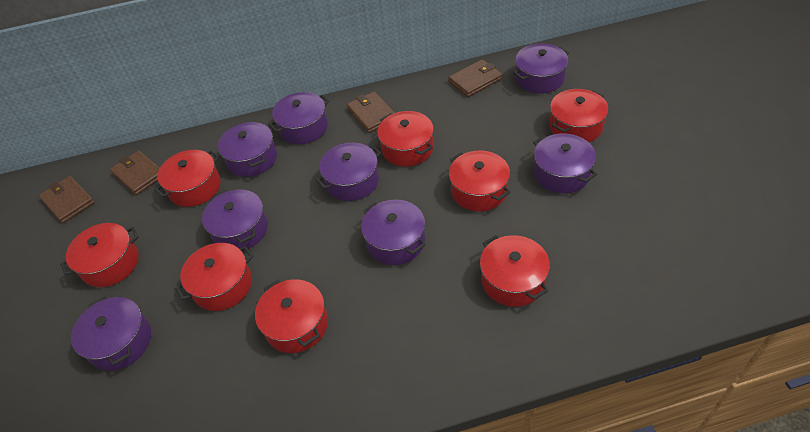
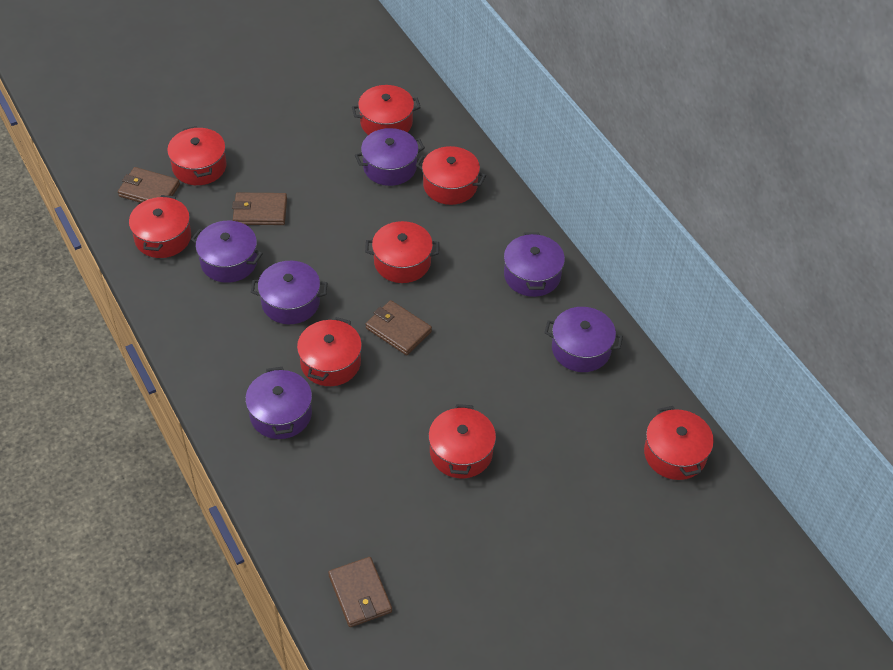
purple pot: [71,297,151,371] [202,190,268,249] [218,122,277,177] [269,92,330,144] [316,143,381,201] [361,200,426,265] [513,44,569,93] [533,134,597,194] = 8 -> [191,221,263,283] [245,367,312,439] [251,261,327,324] [355,128,425,186] [504,232,565,297] [544,307,623,372] = 6

